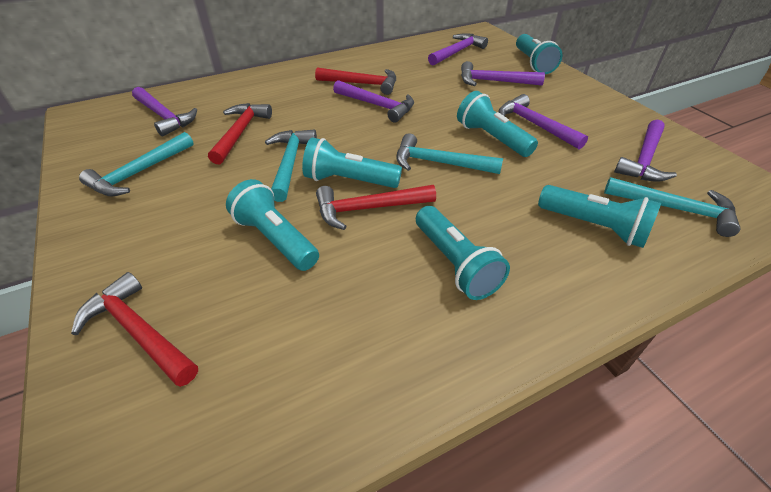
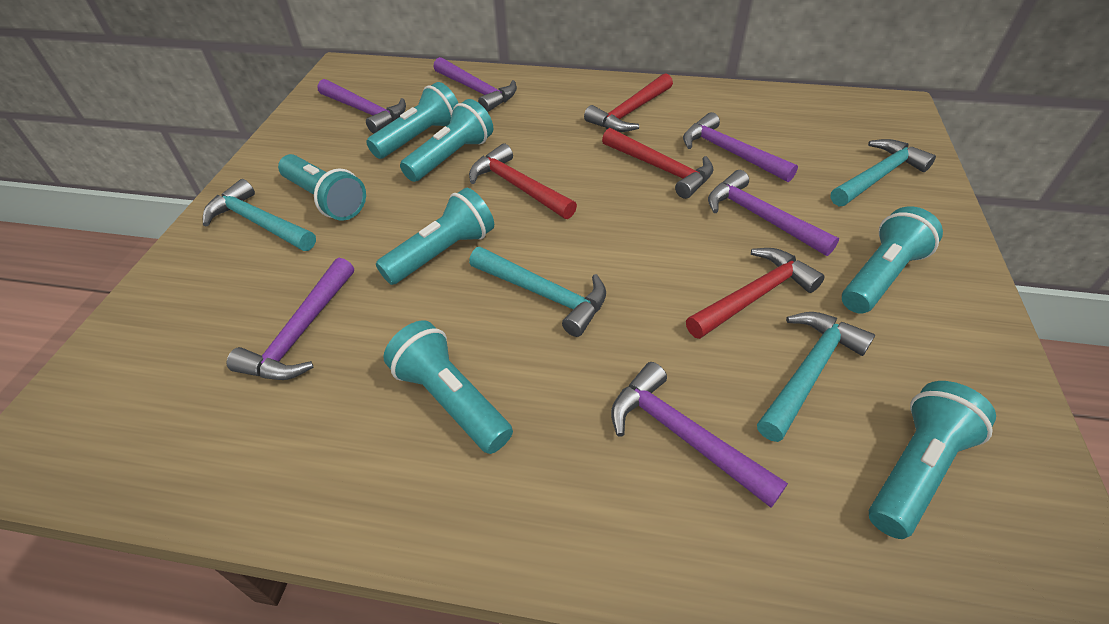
turquoise flashlight: [226,179,319,271] [302,138,402,188] [416,206,510,300] [457,91,538,157] [516,34,562,74] [538,185,661,248] = 6 -> [278,154,366,221] [366,82,458,159] [376,188,494,285] [383,320,513,454] [400,99,493,182] [842,206,943,314] [869,381,996,539] = 7

